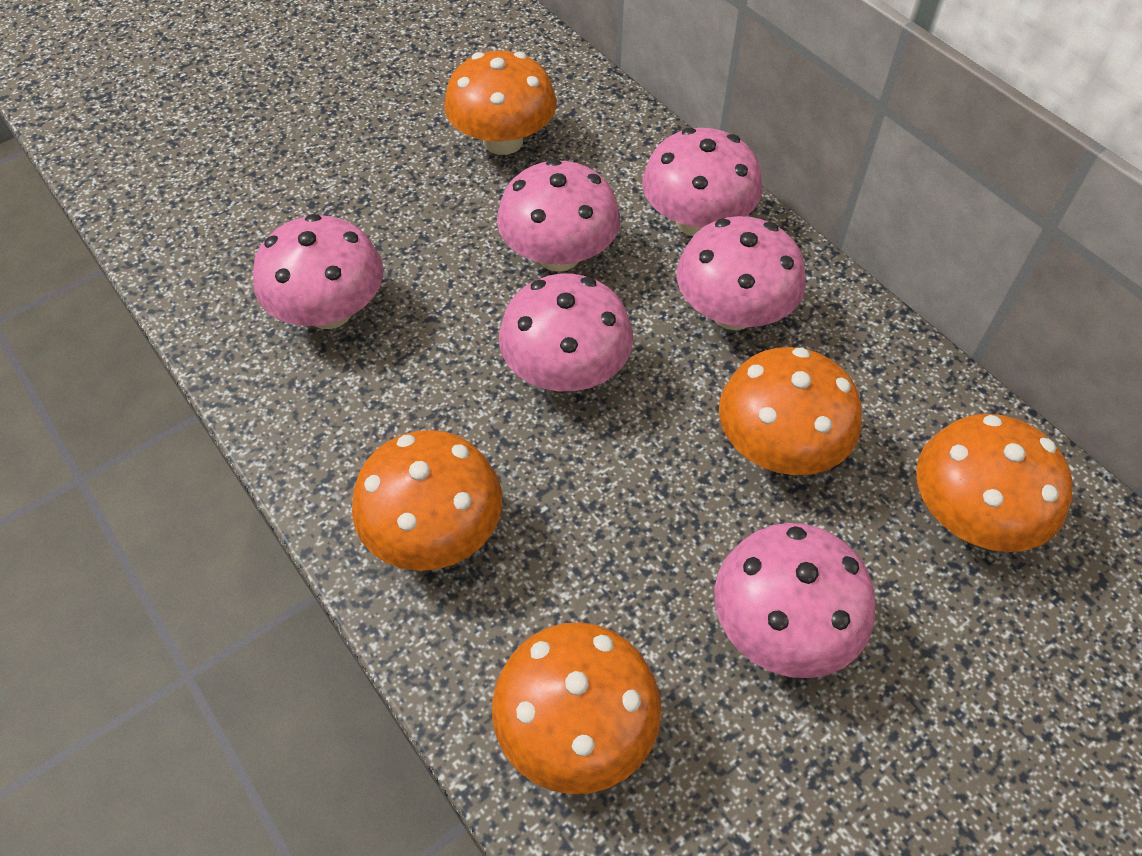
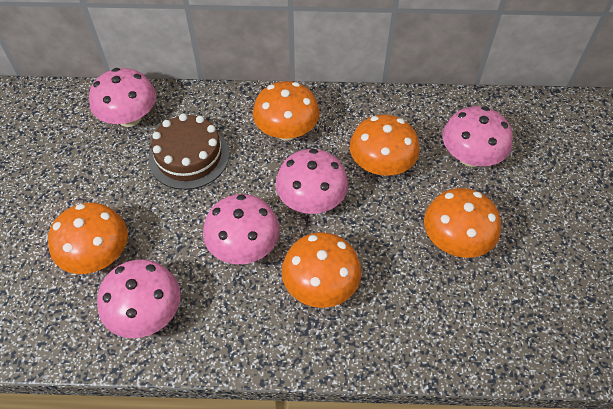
brown cake: none = 0 -> [149,114,229,190] = 1
pink mushroom: [253,214,383,329] [497,159,620,272] [499,274,633,391] [642,128,762,236] [677,216,806,330] [714,523,875,678] = 6 -> [89,68,156,127] [97,259,181,338] [203,194,280,264] [276,149,348,214] [442,106,513,167] = 5

